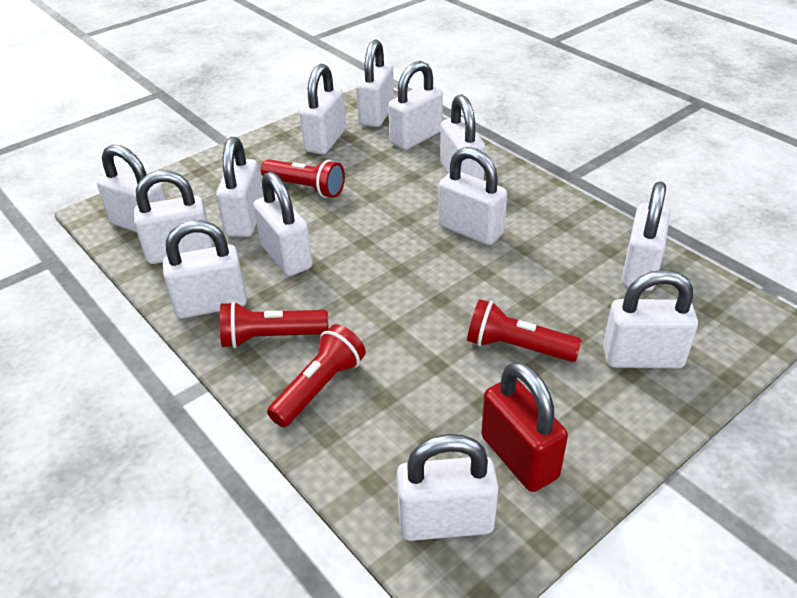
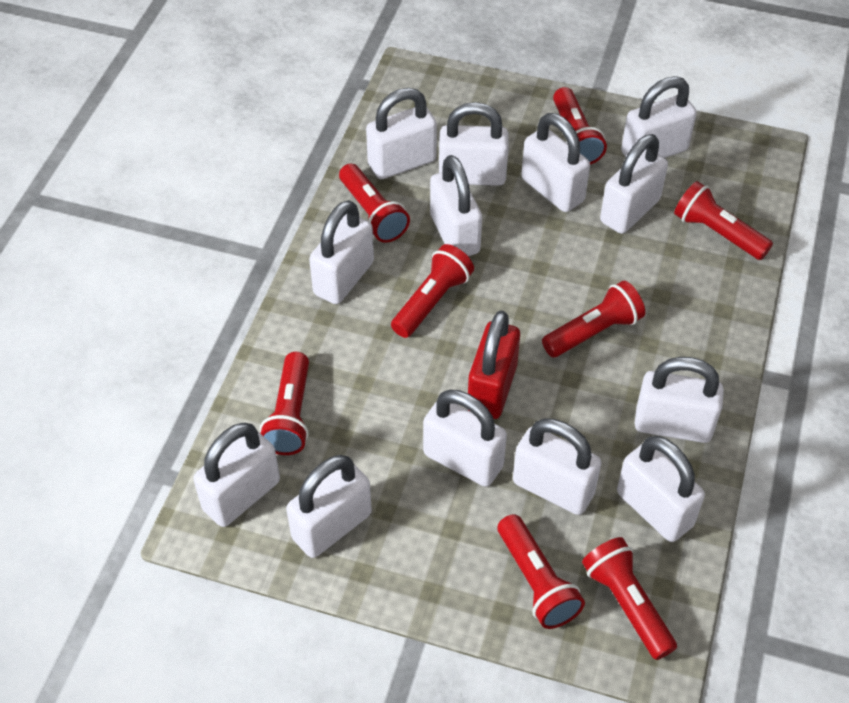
red flashlight: [220,301,328,348] [261,159,345,198] [267,324,366,427] [467,299,582,362] = 4 -> [260,352,309,455] [339,163,410,243] [391,244,474,338] [498,514,585,629] [542,281,645,357] [553,87,607,165] [582,537,677,660] [674,181,773,260] = 8

